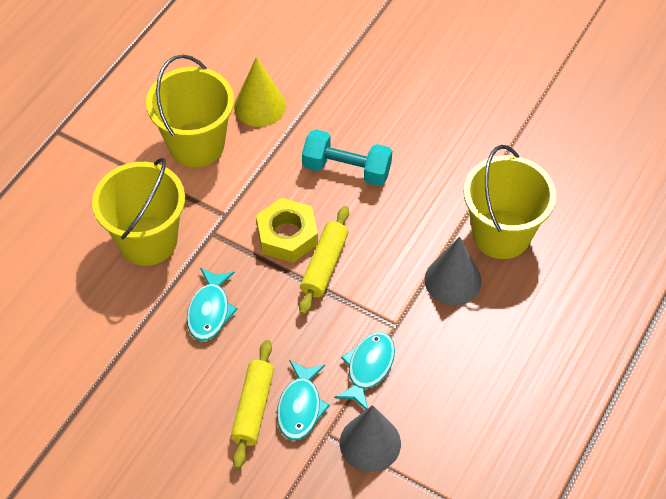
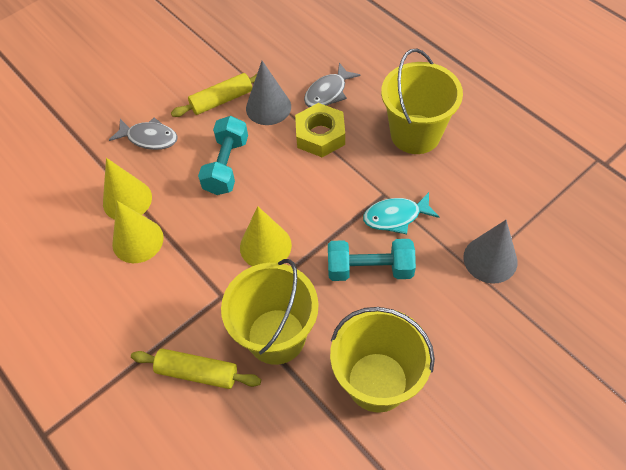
grey fish: none = 0 -> [109,118,178,150] [304,63,360,107] = 2
turquoise dumbbell: [302,129,392,186] = 1 -> [198,116,248,195] [328,239,416,281] = 2
turquoise fish: [187,267,238,341] [277,360,330,441] [334,332,395,410] = 3 -> [363,192,439,234] = 1
yellow cone: [234,57,286,127] = 1 -> [103,158,152,220] [112,201,164,263] [240,206,292,266] = 3

